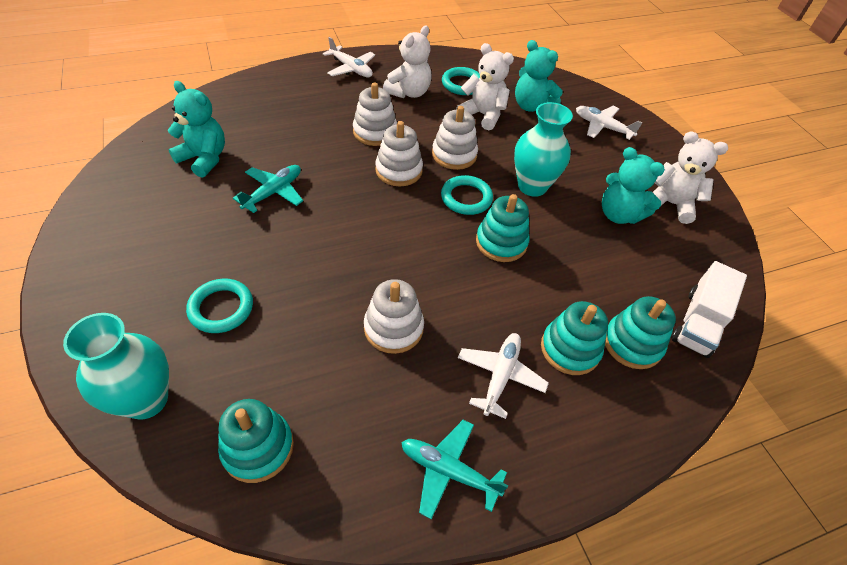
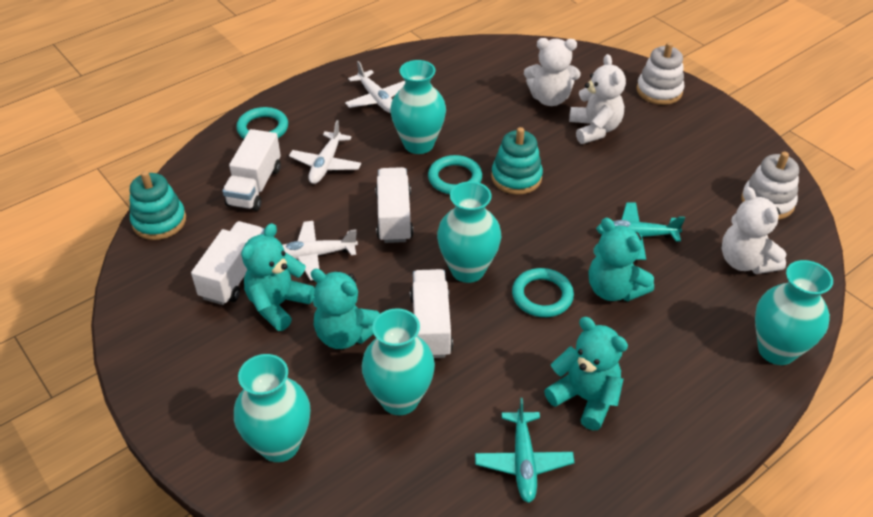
turquoise stacking toy: [218,399,294,483] [476,194,530,262] [541,301,608,375] [605,296,676,369] = 4 -> [130,171,186,240] [491,127,543,194] = 2
turquoise teddy bear: [168,81,225,178] [515,40,563,112] [602,147,665,224] = 3 -> [241,223,315,331] [311,269,380,349] [544,317,628,430] [589,218,654,301] = 4
turquoise vase: [63,313,169,420] [514,102,573,197] = 2 -> [234,354,310,462] [362,308,435,415] [390,60,446,154] [437,181,501,283] [755,260,833,365] = 5
white stacking toy: [353,82,397,146] [364,279,424,354] [375,121,423,186] [432,106,478,170] = 4 -> [636,42,684,105] [741,152,799,220] = 2
white truck: [672,261,747,358] = 1 -> [191,221,264,305] [222,129,281,211] [375,167,413,243] [410,269,453,358] = 4

